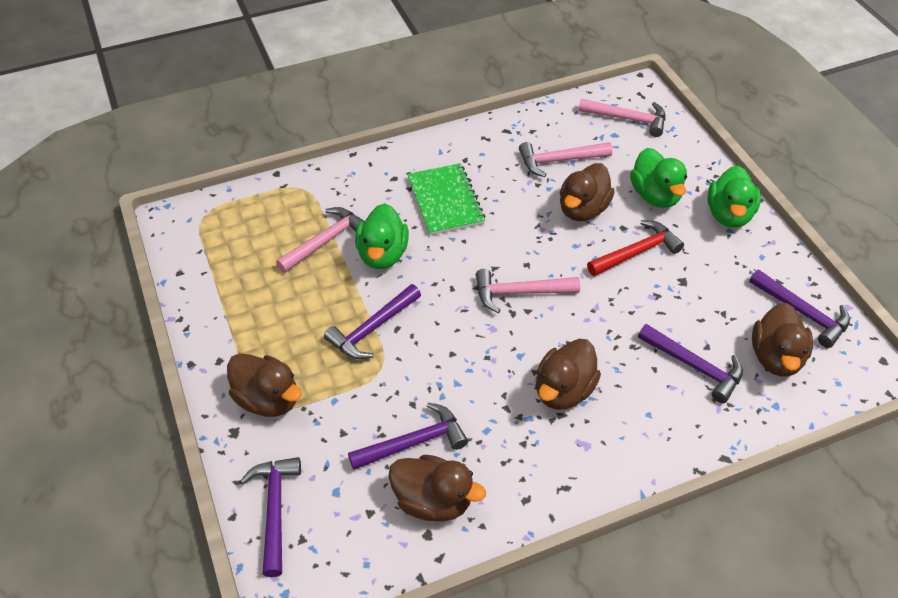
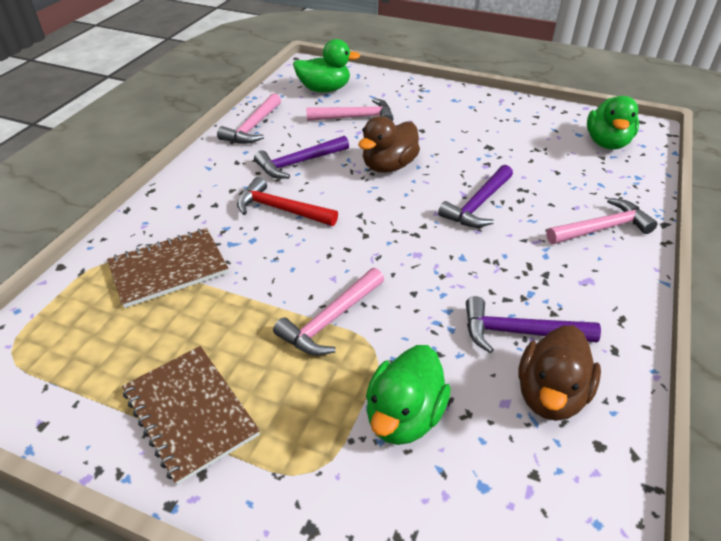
brown duck: [227,353,302,417] [388,455,486,522] [536,339,601,410] [560,163,615,221] [752,303,813,377] = 5 -> [358,116,420,173] [518,325,601,421] = 2
brown notebook: none = 0 -> [107,228,228,308] [122,346,260,485] = 2
green notebook: [407,163,485,235] = 1 -> none = 0
purple hammer: [240,457,301,577] [324,284,421,359] [348,403,468,470] [638,324,743,403] [749,269,850,348] = 5 -> [254,136,349,179] [438,165,513,227] [466,296,601,353] = 3

